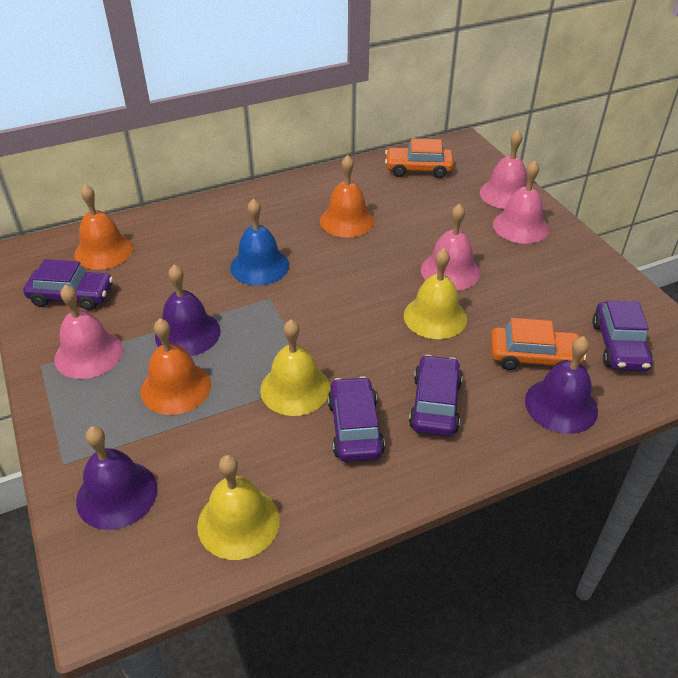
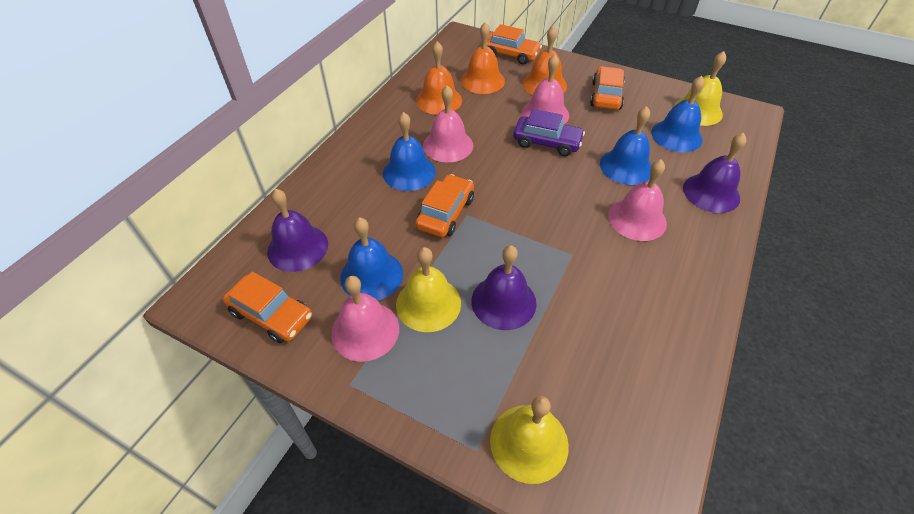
blue bell: [230,199,289,285] = 1 -> [340,217,403,300] [383,112,436,191] [600,106,652,185] [651,76,705,152] = 4
orange car: [385,139,454,178] [491,318,586,370] = 2 -> [223,272,312,343] [416,174,474,237] [487,24,542,65] [590,66,625,110] = 4
purple car: [23,259,113,310] [328,376,385,462] [409,355,462,436] [592,300,653,371] = 4 -> [513,109,585,156] = 1

